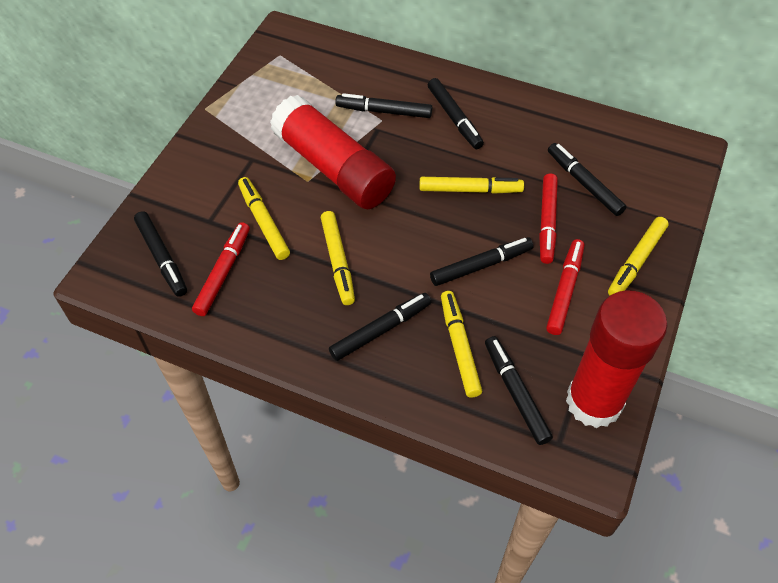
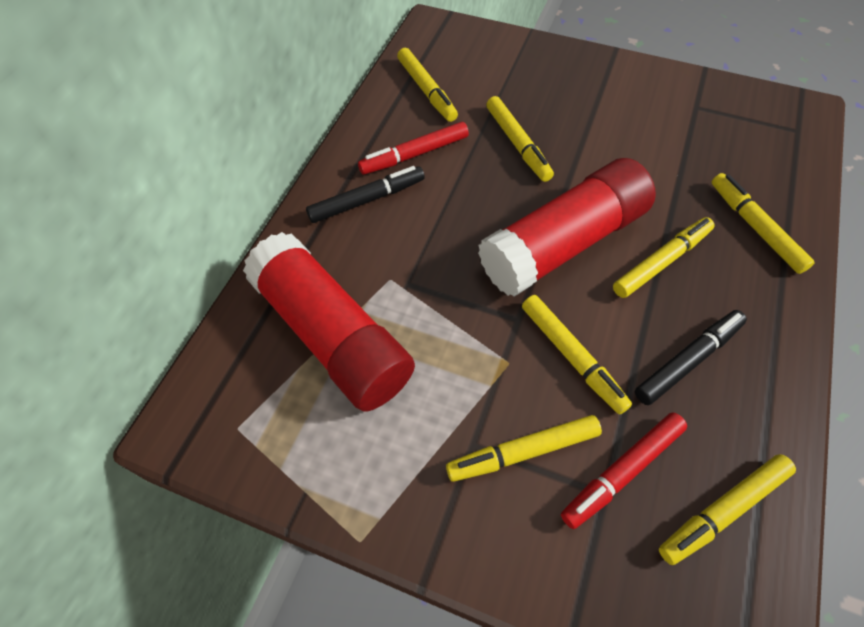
black marker: [134,211,187,297] [329,293,431,361] [335,93,432,118] [428,78,484,149] [430,237,533,286] [485,336,553,445] [548,143,627,216] = 7 -> [306,166,425,223] [635,310,747,405] = 2
red marker: [192,222,250,316] [539,173,558,264] [546,239,584,335] = 3 -> [358,122,469,175] [561,412,687,529] = 2
yellow marker: [238,177,290,260] [321,211,355,305] [419,177,524,194] [441,291,482,398] [608,217,669,295] = 5 -> [397,48,458,122] [446,415,602,482] [486,96,554,182] [522,295,632,414] [613,217,715,298] [659,454,796,565] [712,173,815,274] = 7

